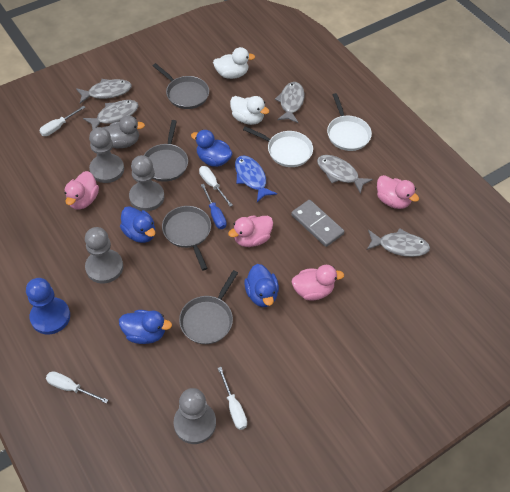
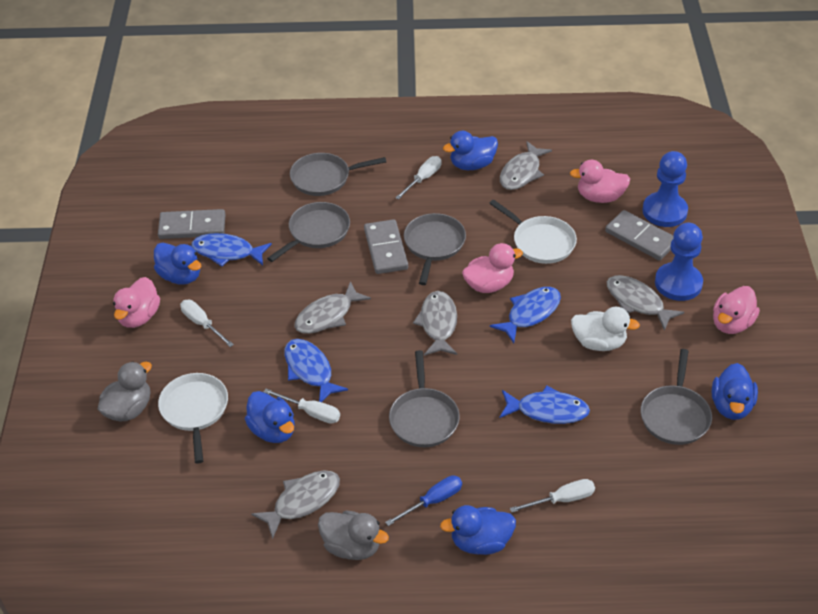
blue duck: [119,310,172,344] [120,206,155,243] [191,130,233,167] [244,264,279,307] = 4 -> [154,243,202,285] [245,391,295,443] [440,505,516,555] [443,131,498,170] [712,363,758,420] = 5
blue fish: [235,156,277,202] = 1 -> [191,233,272,267] [284,339,348,402] [490,287,561,343] [500,386,590,424] = 4
blue pawn: [26,278,70,335] = 1 -> [642,151,688,227] [655,223,703,301] = 2
grey domino: [291,200,344,247] = 1 -> [158,209,225,239] [364,219,408,274] [605,210,673,261] = 3
grey duck: [102,116,145,148] = 1 -> [98,361,152,422] [318,510,389,560] = 2
grey pan: [144,120,188,182] [153,63,209,109] [162,206,211,271] [179,270,238,344] = 4 -> [267,202,350,262] [290,153,386,196] [389,350,460,447] [404,213,466,285] [640,349,712,445] = 5
grey pawn: [85,227,123,284] [89,127,124,183] [129,155,164,211] [174,388,216,444] = 4 -> none = 0
white duck: [213,47,255,79] [230,96,269,125] = 2 -> [571,307,640,351] = 1

